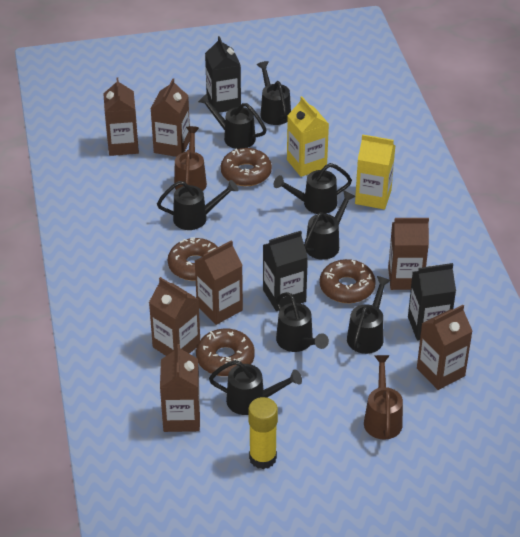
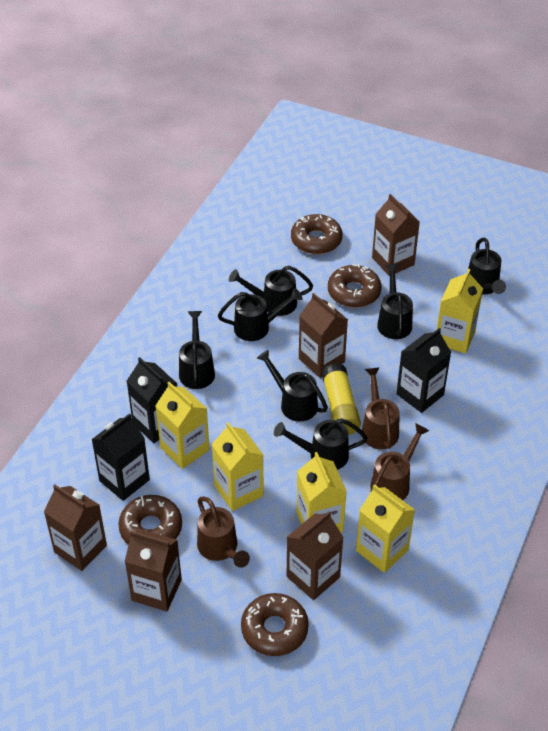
black watering can: [157,180,238,230] [198,94,267,149] [209,360,302,415] [257,61,291,125] [274,163,352,214] [276,292,329,352] [304,190,356,260] [347,276,391,354] = 8 -> [179,311,215,389] [218,288,303,341] [229,266,313,316] [257,350,328,421] [274,418,367,470] [377,264,413,339] [468,238,506,295] = 7
brown carton: [103,77,139,156] [149,277,200,356] [151,78,190,157] [160,344,200,432] [195,240,243,325] [388,218,429,290] [417,305,472,390] = 7 -> [44,484,107,571] [125,529,182,611] [287,511,344,600] [299,293,348,378] [372,194,420,276] = 5
brown watering can: [174,126,207,191] [364,355,403,440] = 2 -> [197,496,250,568] [362,367,400,449] [370,423,429,500] = 3
yellow carton: [287,96,329,177] [355,134,395,210] = 2 -> [155,382,210,469] [212,422,264,511] [296,452,347,532] [356,484,415,573] [437,269,483,354] = 5

